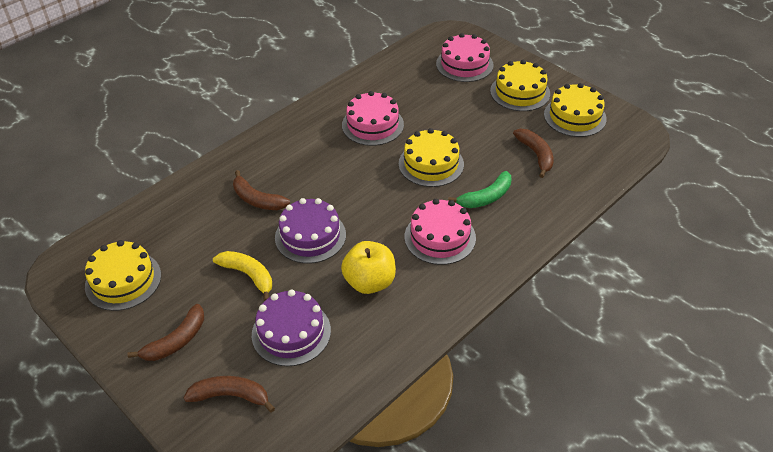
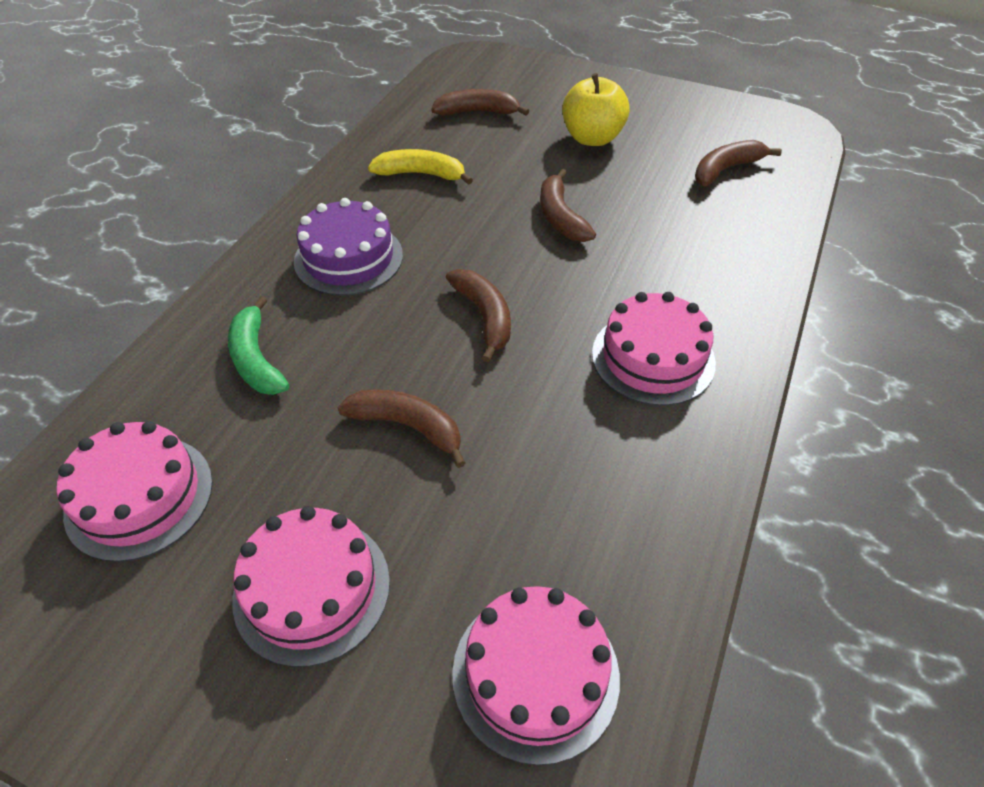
brown banana: [127,304,204,361] [183,376,275,413] [233,170,290,210] [513,129,554,178] = 4 -> [338,390,466,468] [432,89,529,116] [446,269,511,362] [540,169,596,242] [695,140,782,186] = 5
pink cake: [342,91,404,146] [405,199,476,265] [436,33,494,82] = 3 -> [57,421,213,562] [232,506,390,667] [452,586,620,765] [592,292,716,406] = 4
purple cake: [252,289,331,366] [275,198,346,263] = 2 -> [294,198,403,296] = 1
yellow cake: [85,240,161,311] [399,128,464,187] [490,60,550,111] [544,83,607,137] = 4 -> none = 0

